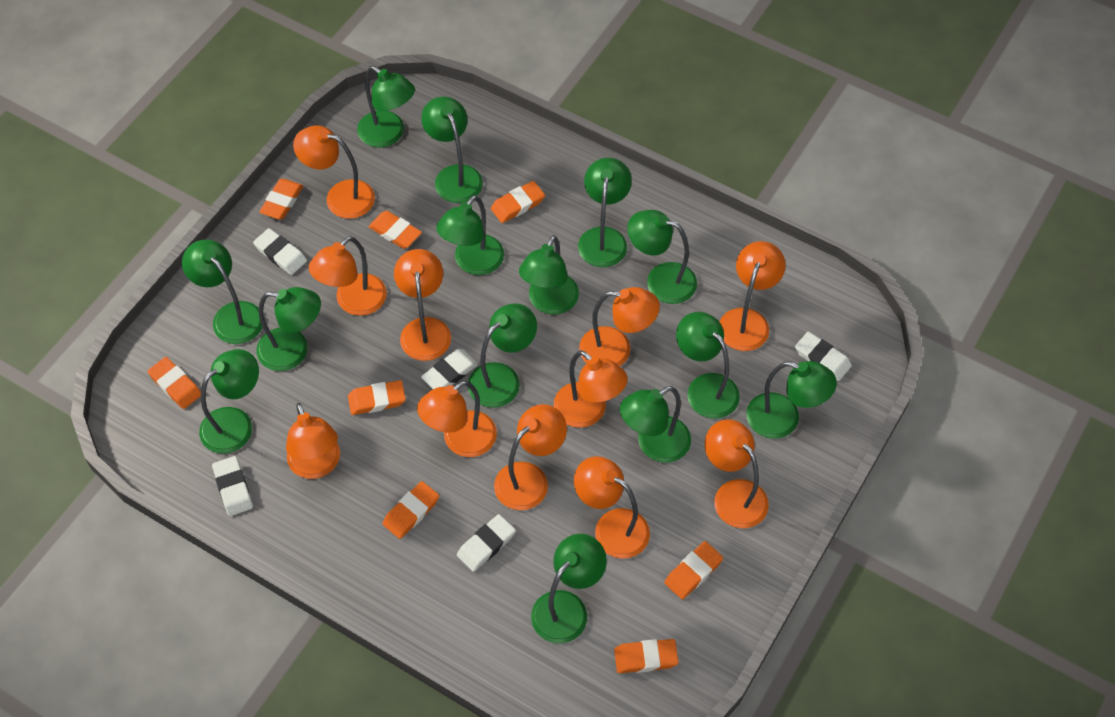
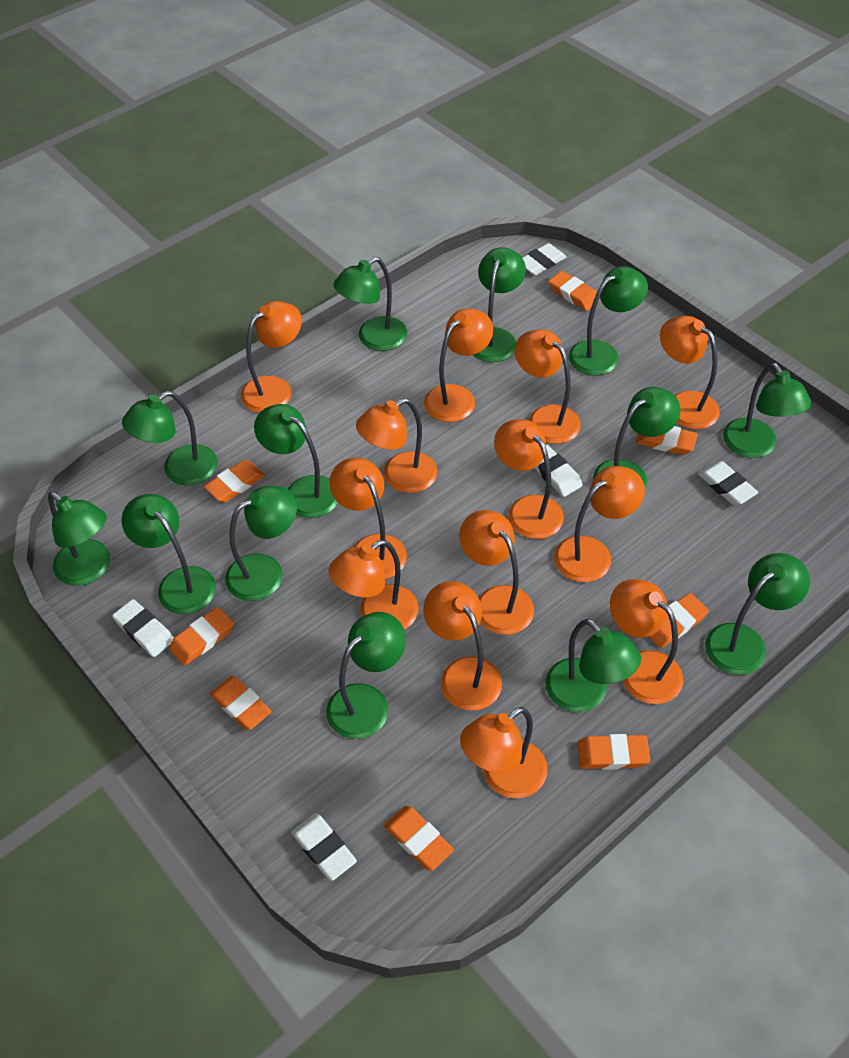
green lamp: [182,240,263,344] [199,349,259,454] [256,287,321,371] [357,66,415,147] [421,97,483,203] [436,195,504,275] [468,303,537,408] [519,235,579,314] [531,534,607,643] [578,158,632,267] [620,386,691,463] [627,210,697,304] [676,312,740,419] [746,361,837,439] = 14 -> [48,492,110,586] [121,494,216,614] [122,391,218,485] [225,486,297,601] [254,404,338,518] [326,612,406,739] [333,257,407,351] [473,247,526,362] [545,619,641,712] [569,266,648,375] [593,387,680,489] [705,553,810,675] [723,363,812,458] = 13
orange lamp: [286,403,340,479] [293,126,375,219] [309,236,387,316] [394,249,451,361] [417,380,497,457] [494,404,567,510] [554,350,628,428] [574,456,650,559] [579,287,660,366] [705,419,769,528] [719,241,785,351] = 11 -> [241,301,302,413] [329,457,407,579] [329,540,418,630] [356,398,437,493] [423,581,502,711] [424,308,493,422] [459,510,534,635] [460,707,548,798] [494,419,564,539] [515,329,581,444] [554,466,645,582] [610,579,683,704] [660,316,720,430] = 13

